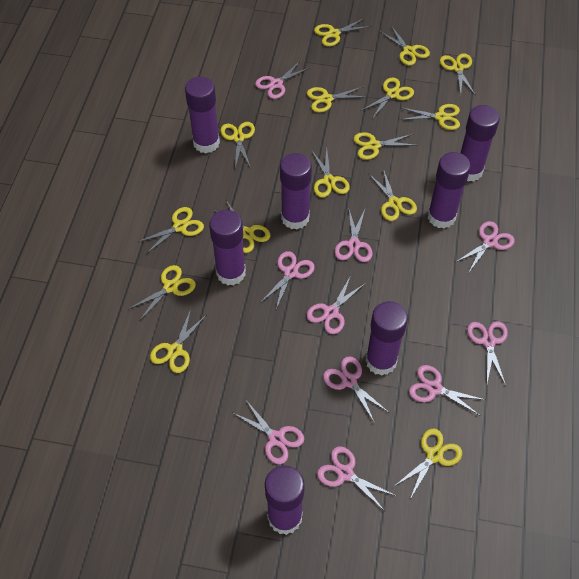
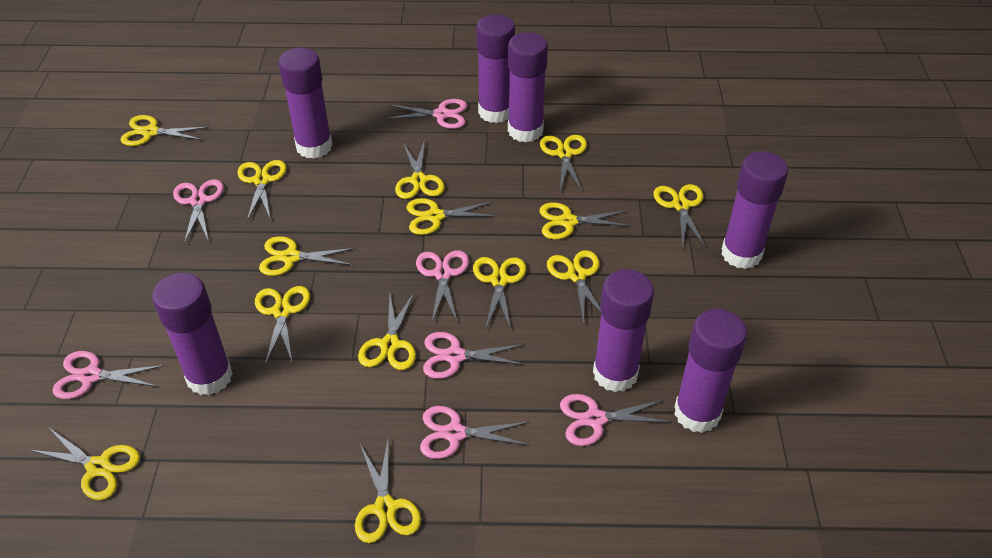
pink scissors: [233,400,304,464] [255,60,311,99] [260,251,315,309] [307,277,366,334] [317,447,396,511] [323,356,390,423] [334,210,373,262] [409,365,486,415] [456,221,515,272] [467,321,508,385] = 10 -> [52,351,165,399] [173,179,224,243] [385,99,467,129] [416,250,469,323] [420,406,530,459] [423,332,526,379] [560,394,671,446] = 7
yellow scissors: [128,265,196,320] [138,207,204,254] [150,309,206,373] [213,200,271,253] [220,122,255,168] [307,86,368,113] [311,149,350,198] [314,18,372,47] [353,132,417,160] [360,78,414,119] [368,169,417,221] [379,26,430,65] [396,428,462,499] [400,104,460,130] [440,53,476,96] = 15 -> [29,427,140,500] [120,115,209,146] [237,160,287,220] [255,286,310,365] [259,236,356,276] [355,441,421,543] [358,293,416,370] [395,140,445,199] [407,198,498,235] [473,257,526,329] [539,202,631,239] [540,135,587,191] [547,250,601,324] [653,184,706,248] = 14

